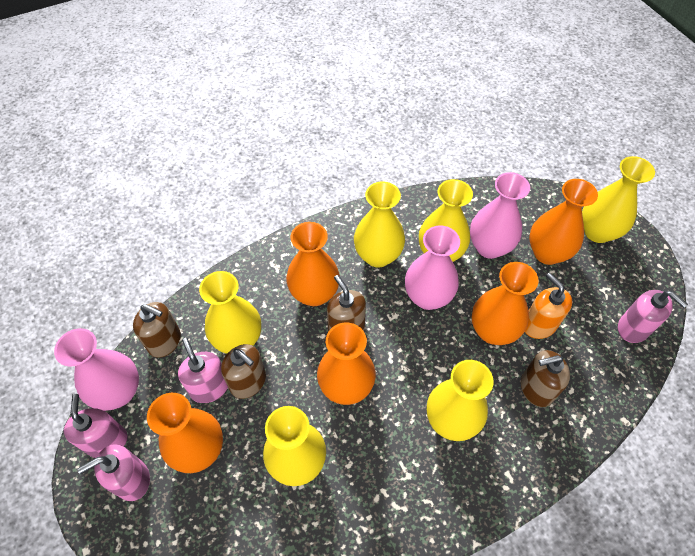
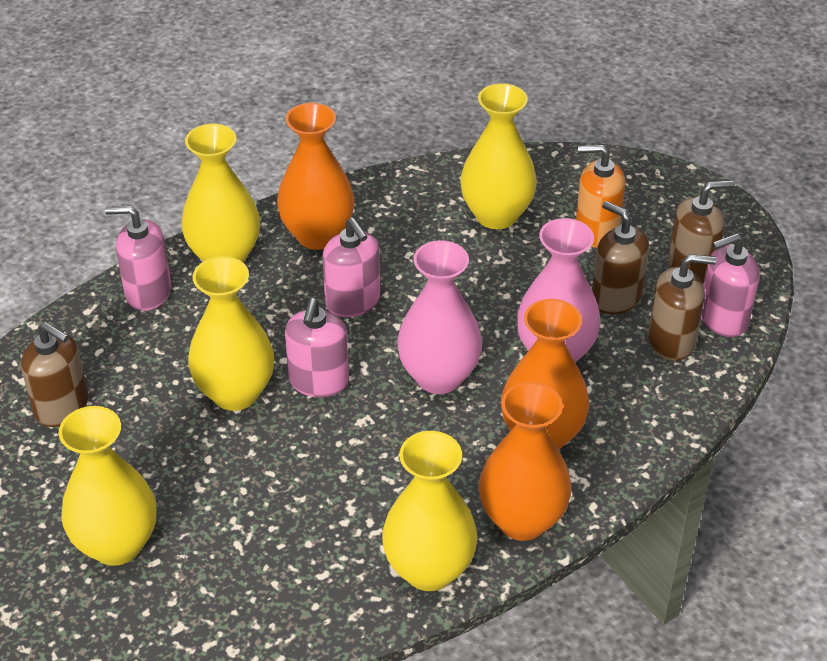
orange vase: [147,393,223,473] [286,222,340,306] [317,323,376,405] [472,262,539,345] [529,179,598,265] = 5 -> [277,103,354,250] [479,382,572,541] [501,299,589,450] = 3
pink vase: [54,328,139,411] [405,225,460,310] [470,172,530,259] = 3 -> [397,240,482,394] [517,218,600,363] = 2
yellow vase: [199,271,261,353] [263,406,326,486] [354,182,405,267] [419,179,473,262] [427,360,494,441] [582,156,655,243] = 6 -> [59,406,156,566] [181,124,260,263] [188,256,274,411] [382,431,478,591] [460,83,537,229] = 5

